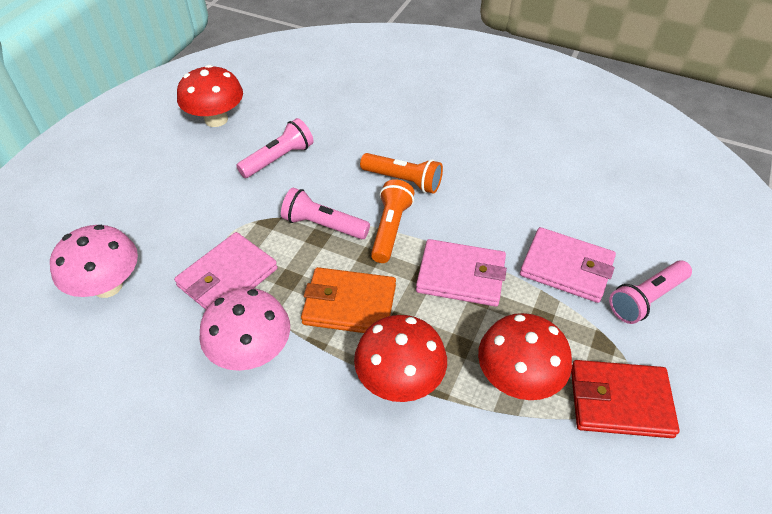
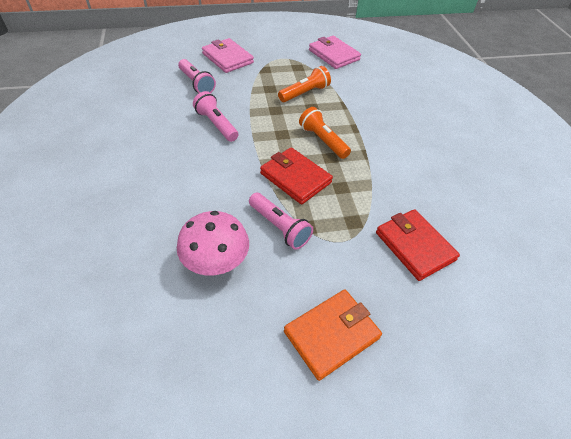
pink mushroom: [50,225,138,298] [199,288,290,371] = 2 -> [177,211,249,275] = 1
pink wallet: [174,232,278,310] [416,239,507,307] [520,227,616,303] = 3 -> [202,38,254,73] [309,36,361,69] = 2
red mushroom: [177,65,243,127] [354,315,447,402] [478,313,572,400] = 3 -> none = 0
red wallet: [571,360,680,438] = 1 -> [260,147,333,205] [376,209,460,281] = 2

